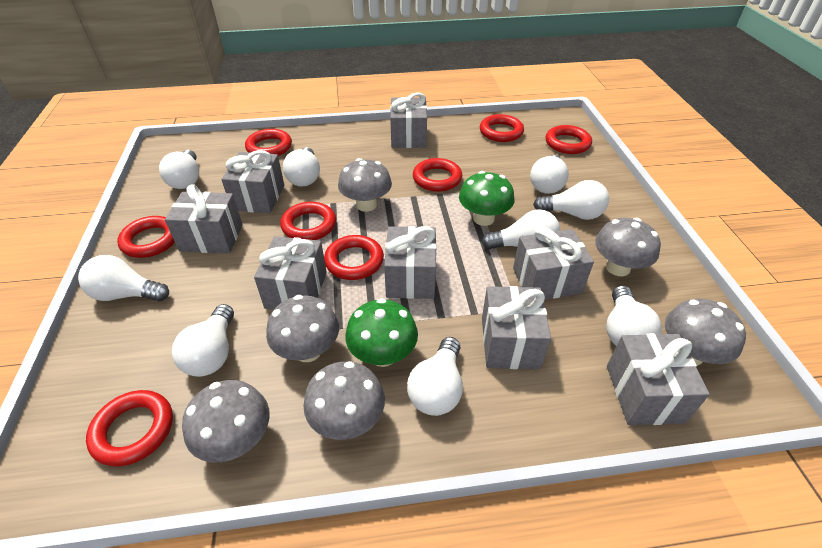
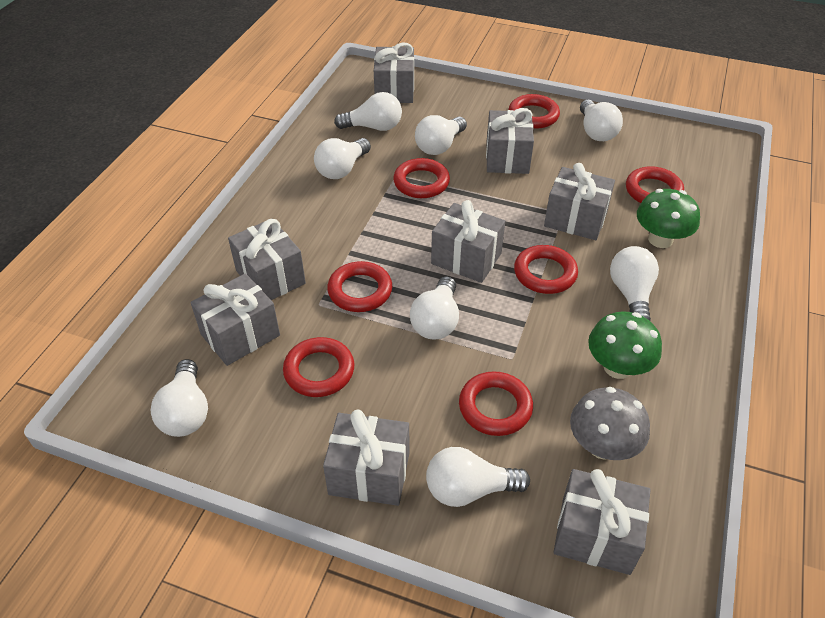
grey mushroom: [182,380,270,462] [266,295,339,362] [303,361,385,440] [338,158,392,212] [595,218,661,276] [665,299,746,366] = 6 -> [570,387,650,460] = 1
red ring: [86,390,173,466] [117,216,175,258] [245,129,292,156] [280,202,336,240] [324,235,384,280] [413,158,462,192] [480,114,524,142] [545,125,592,154] = 8 -> [283,337,354,397] [327,261,392,312] [393,158,450,198] [459,371,533,436] [508,94,560,129] [514,245,578,294] [626,166,684,203] = 7
white light bulb: [78,255,169,302] [159,150,199,189] [172,304,234,377] [283,147,320,187] [407,337,463,416] [482,209,560,249] [530,155,569,194] [533,180,609,220] [606,286,662,346] = 9 -> [150,359,208,437] [314,138,371,179] [334,92,402,131] [410,276,459,339] [415,115,467,155] [426,447,530,507] [580,100,623,141] [610,246,659,321] = 8

